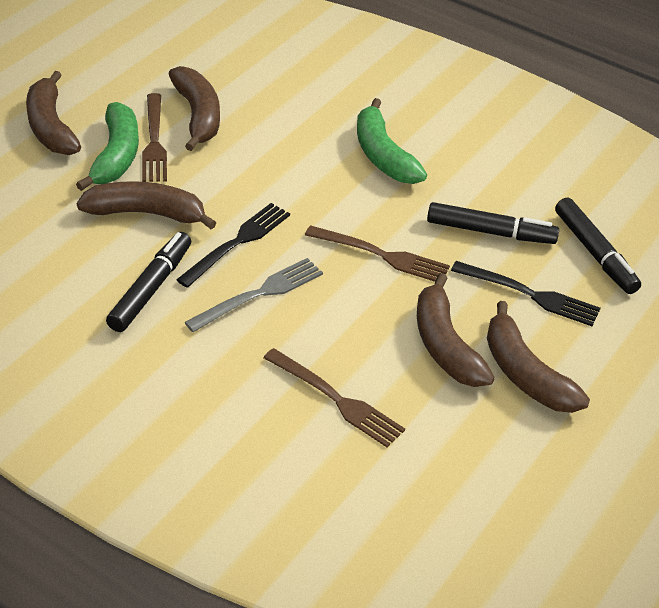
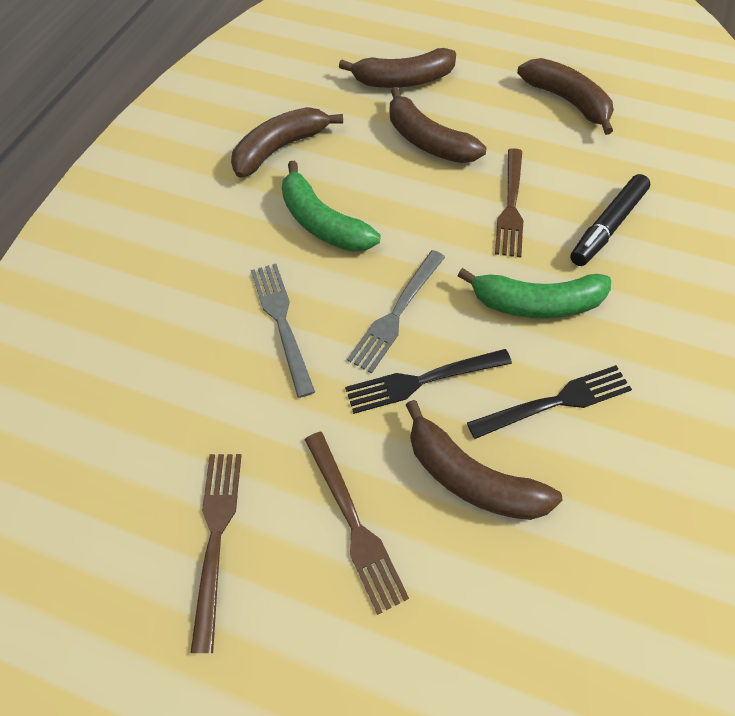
black marker: [106,232,191,332] [427,202,559,244] [555,198,641,294] = 3 -> [570,174,650,266] = 1
grey fork: [184,258,323,332] = 1 -> [251,264,315,398] [347,250,445,374] = 2

